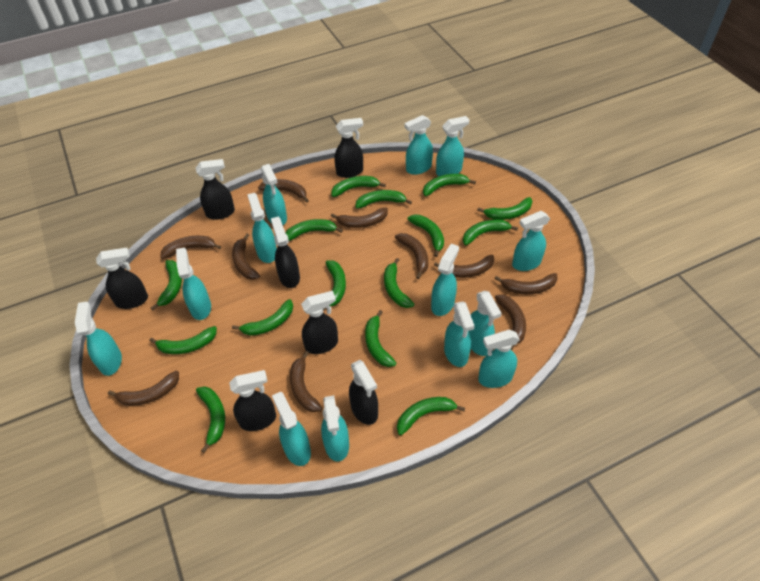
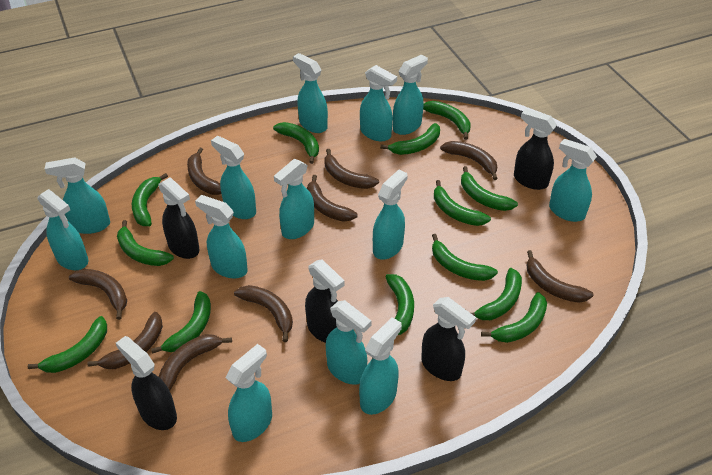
black spray bottle: [96,248,148,309] [196,159,235,220] [229,370,276,431] [271,217,300,288] [301,291,338,354] [334,118,363,178] [349,360,378,425] = 7 -> [116,336,177,430] [158,177,200,259] [305,259,345,343] [421,297,476,381] [514,109,557,190] = 5
brown banana: [108,371,179,406] [160,236,221,259] [232,234,260,280] [258,179,309,203] [290,351,322,412] [331,207,388,228] [395,233,428,279] [434,255,494,278] [494,273,558,294] [495,295,526,350] = 10 -> [69,269,127,320] [87,312,163,369] [158,334,232,391] [187,148,221,195] [234,285,293,342] [307,175,357,222] [325,149,379,189] [440,141,498,180] [526,250,594,303] = 9
green banana: [149,326,217,354] [151,260,182,310] [196,386,225,453] [232,299,293,336] [286,219,343,241] [323,261,346,311] [331,176,386,197] [355,190,412,208] [365,310,396,367] [384,258,414,308] [397,397,465,435] [408,215,444,257] [423,174,476,196] [463,219,518,245] [477,197,532,220] = 15 -> [28,316,107,373] [117,220,174,266] [132,173,168,226] [151,291,211,354] [273,122,319,164] [380,123,440,155] [385,274,414,335] [423,101,471,140] [432,234,498,281] [434,180,491,226] [461,166,518,211] [471,268,522,320] [481,292,547,343] = 13

